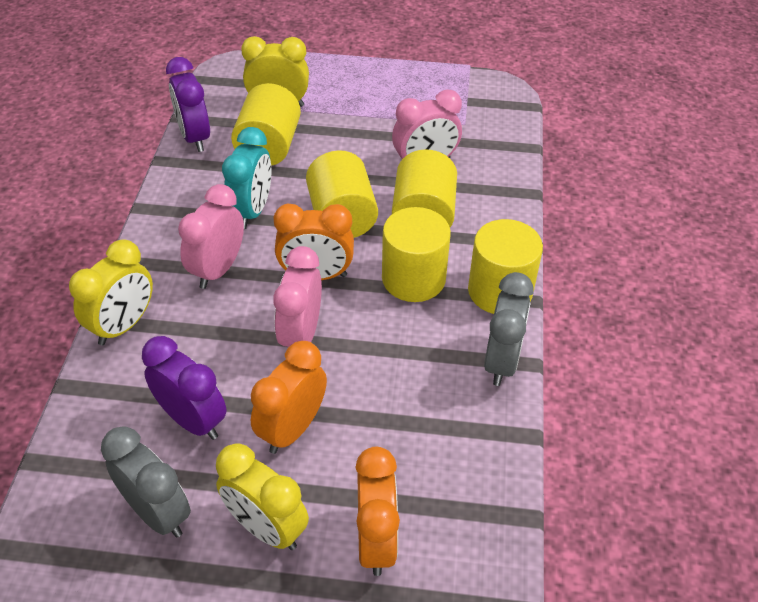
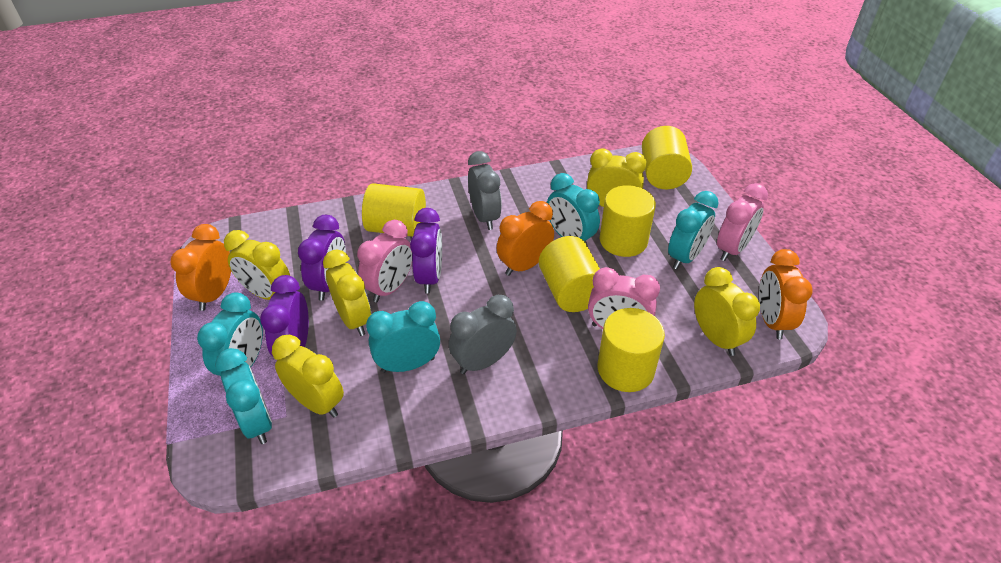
purple clock: [142,336,227,440] [166,57,210,152] = 2 -> [260,275,309,356] [298,215,346,301] [410,208,442,294] = 3
turquoise clock: [222,127,272,229] = 1 -> [197,292,263,376] [215,348,272,444] [366,301,440,373] [547,173,600,247] [668,191,718,269] = 5
yellow clock: [69,239,153,345] [216,443,309,550] [241,36,309,107] = 3 -> [224,230,290,300] [272,335,344,418] [323,249,371,336] [587,149,647,207] [694,267,760,356] = 5

